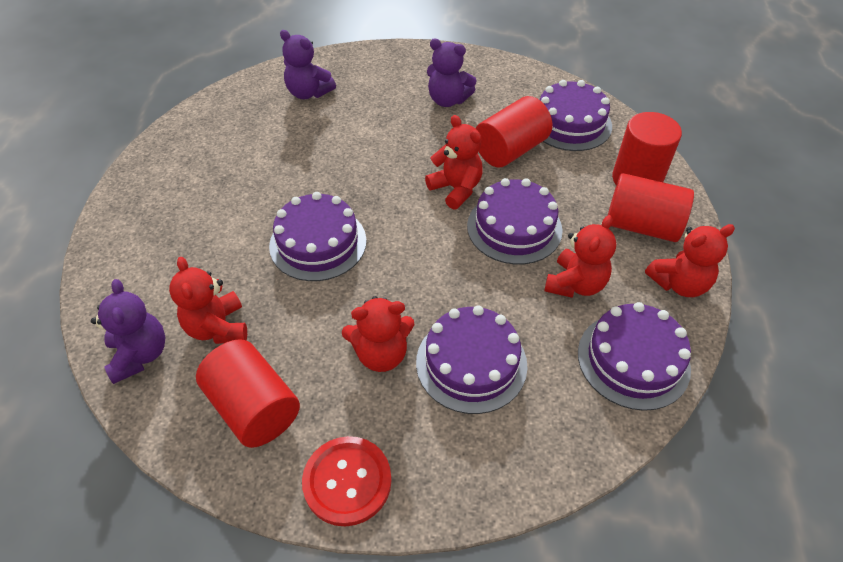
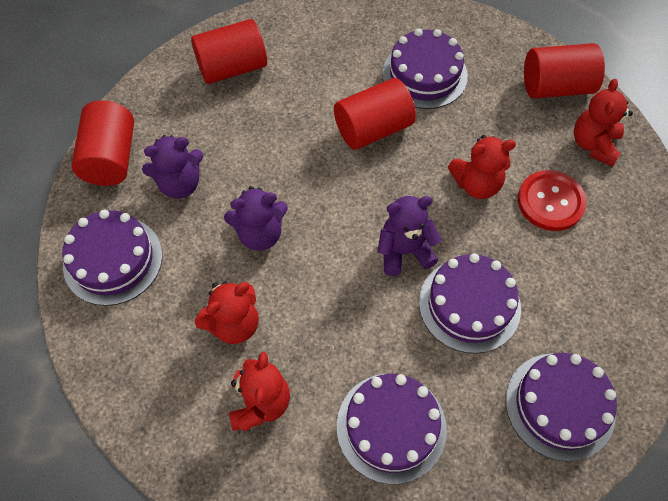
red teddy bear: [169,257,247,344] [342,296,415,372] [425,115,483,210] [545,215,616,298] [645,224,735,297] = 5 -> [195,281,259,344] [229,352,290,431] [448,135,516,199] [574,79,633,167] = 4

